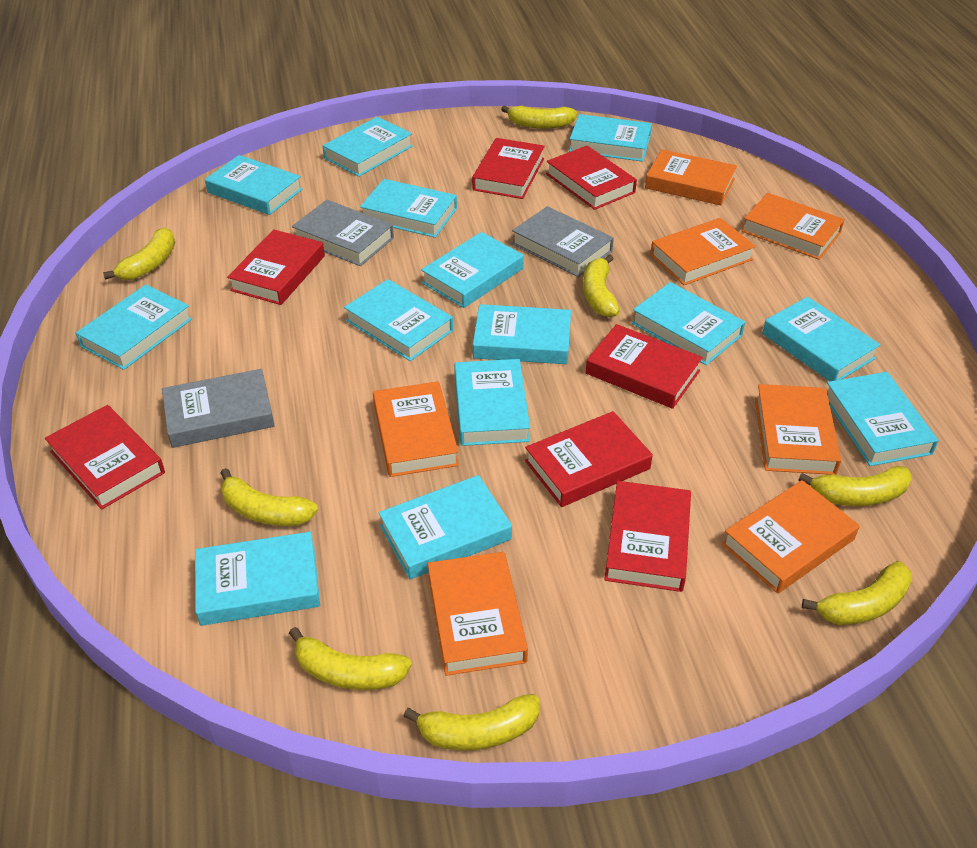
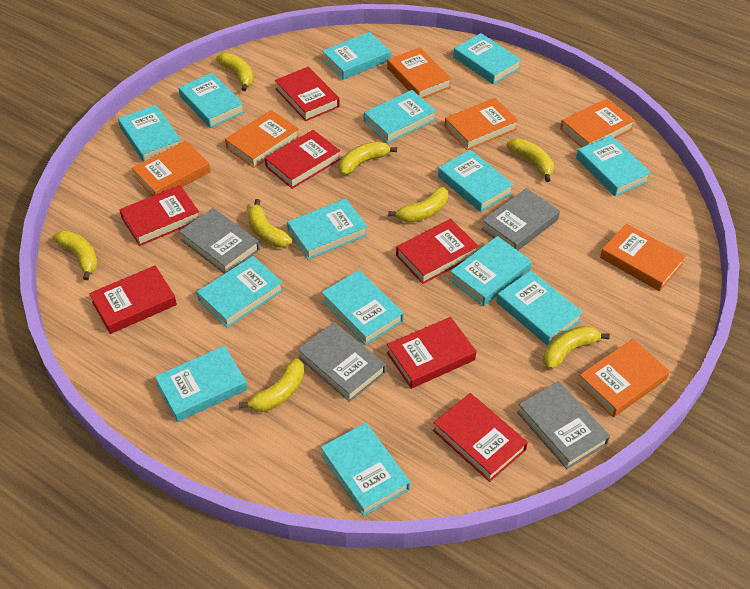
grey book: [162,369,275,448] [292,200,394,266] [512,206,614,277] = 3 -> [179,208,260,274] [298,322,386,402] [481,188,560,250] [517,381,610,469] = 4

